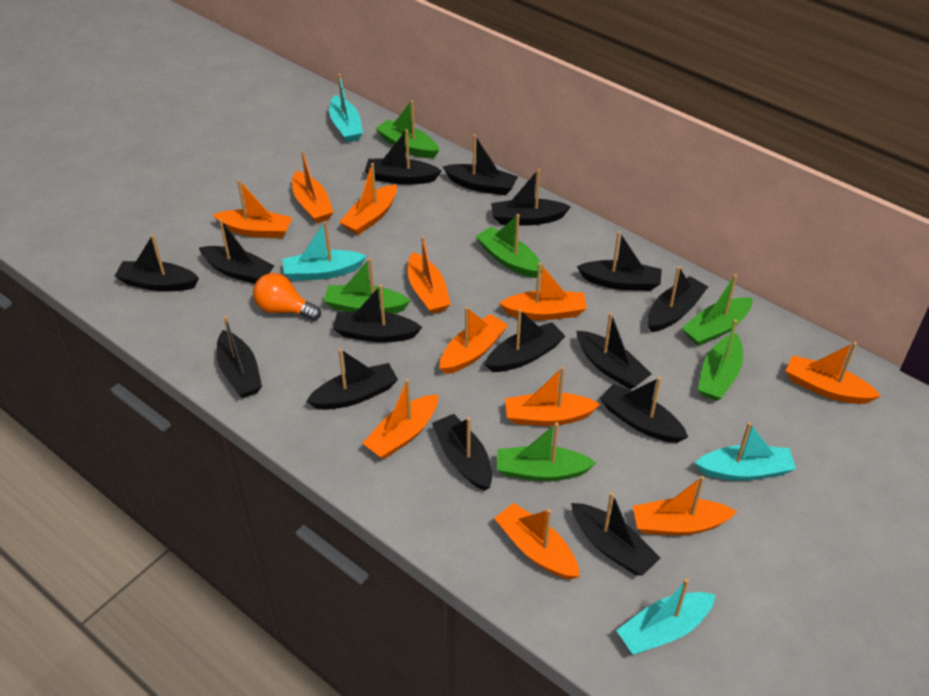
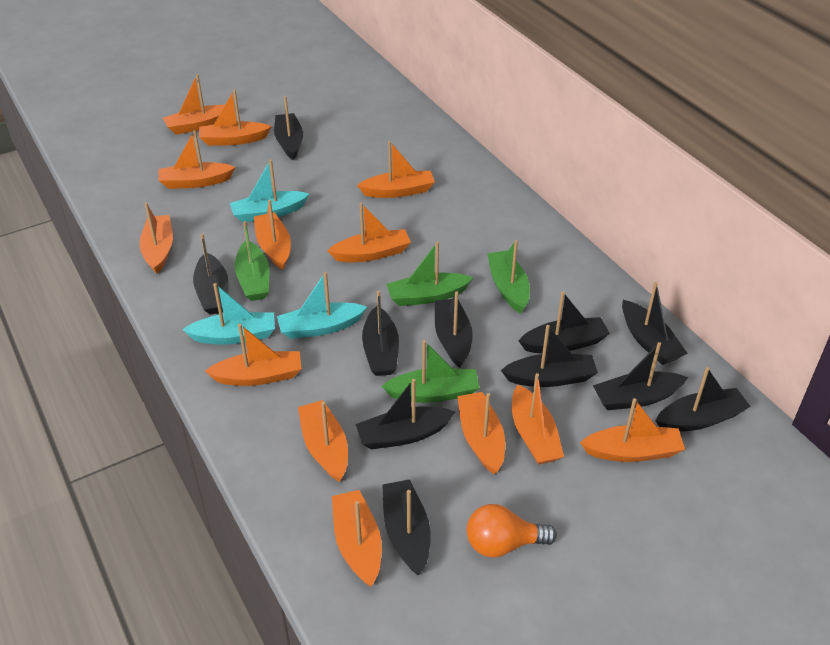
black boat: [115,234,199,292] [199,219,274,284] [217,316,262,398] [306,348,398,410] [333,285,422,342] [365,129,441,185] [432,414,492,491] [443,134,518,195] [485,309,566,372] [491,169,571,225] [571,492,660,575] [576,312,651,389] [577,231,662,291] [600,377,688,443] [647,266,708,332] = 15 -> [193,234,229,315] [274,96,303,160] [356,379,455,450] [362,291,399,376] [382,480,431,575] [435,292,473,368] [501,325,598,387] [519,291,610,353] [593,342,688,410] [622,282,688,365] [655,367,750,431] = 11
green boat: [324,258,410,314] [376,100,439,158] [476,214,542,278] [497,423,596,481] [682,274,753,346] [698,319,743,401] = 6 -> [235,221,269,301] [381,340,479,403] [387,241,473,306] [487,240,530,314] = 4
orange boat: [213,180,293,238] [292,151,334,223] [340,163,397,235] [362,379,438,459] [408,236,451,314] [439,307,508,374] [494,503,580,580] [499,263,587,320] [505,367,600,426] [633,476,737,535] [786,342,881,404] = 11 -> [139,203,173,274] [158,130,236,189] [163,74,225,135] [199,89,272,146] [205,324,301,386] [254,200,291,270] [298,400,348,482] [327,202,411,262] [332,490,382,586] [357,141,435,198] [457,392,505,474] [512,373,564,465] [580,398,685,462] = 13
turquoise boat: [282,221,366,281] [329,74,363,143] [616,579,716,655] [695,422,796,481] = 4 -> [182,283,275,345] [230,160,309,222] [277,272,367,339] = 3

